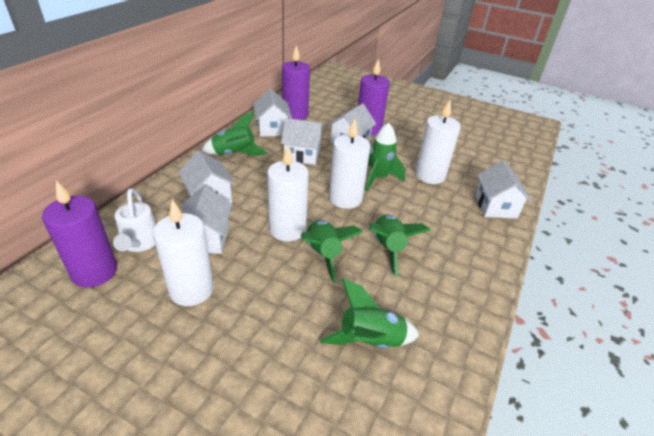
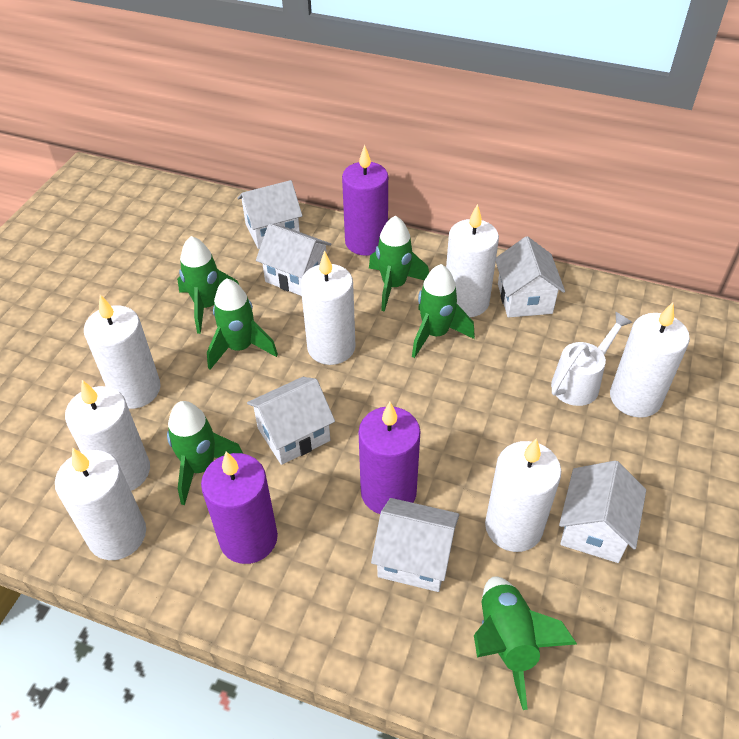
green rocket: [202,111,267,156] [301,220,363,283] [320,279,419,349] [366,123,405,191] [369,215,431,277] = 5 -> [167,401,243,505] [177,236,239,334] [207,278,278,370] [369,216,429,312] [412,264,475,358] [474,577,577,710] = 6
white candle: [153,199,214,306] [267,145,309,242] [329,118,370,209] [415,100,461,184] = 4 -> [55,448,146,560] [65,380,150,491] [84,295,161,409] [300,250,356,365] [446,204,499,317] [485,438,561,552] [610,302,690,418] = 7

